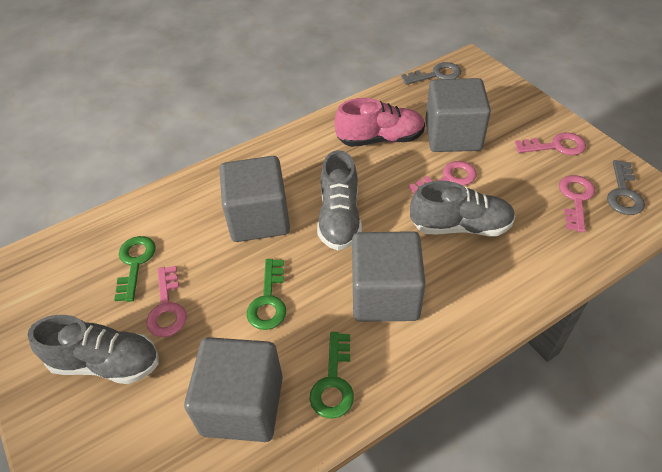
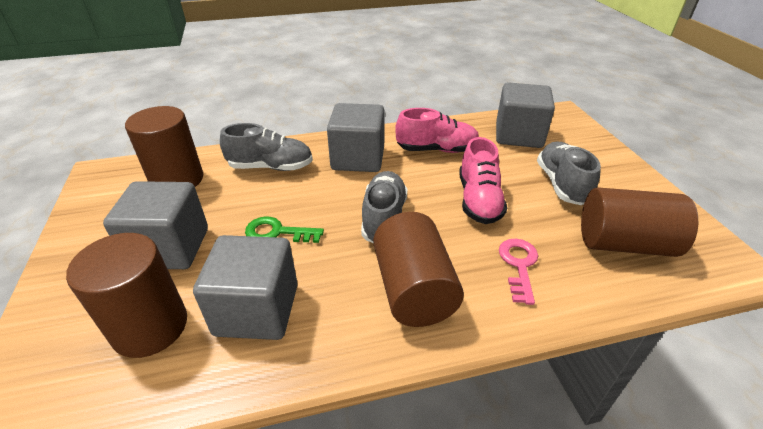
brown cylinder: none = 0 -> [66,233,187,358] [125,106,203,187] [373,212,464,327] [581,188,698,257] = 4
green key: [114,236,156,302] [247,259,286,330] [310,332,354,419] = 3 -> [245,216,324,243] = 1
grey key: [401,62,461,85] [607,160,645,215] = 2 -> none = 0
pink key: [146,266,187,337] [409,161,477,195] [515,132,586,155] [559,175,595,232] = 4 -> [499,239,538,305] = 1
pink shoe: [335,98,425,147] = 1 -> [395,108,479,153] [459,137,507,224] = 2

